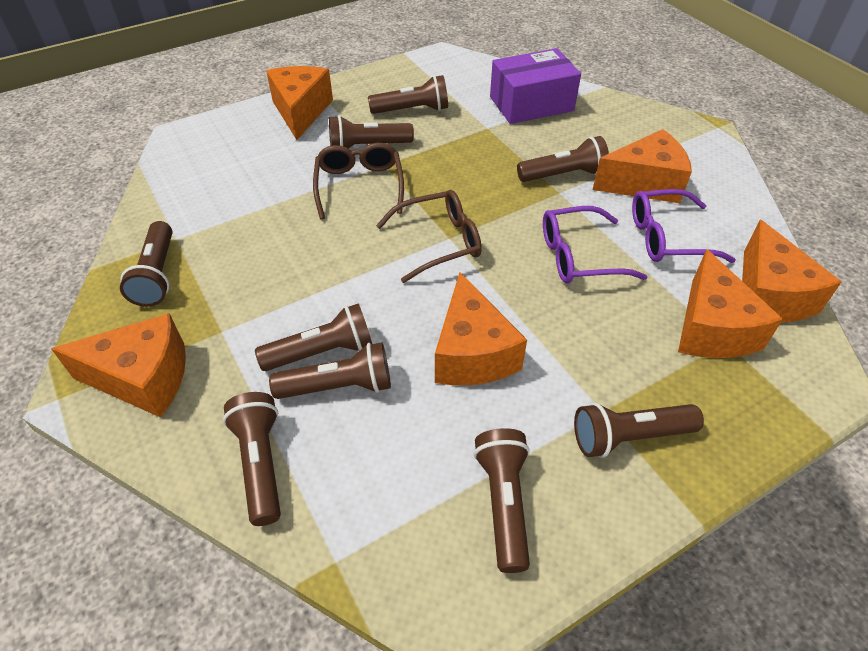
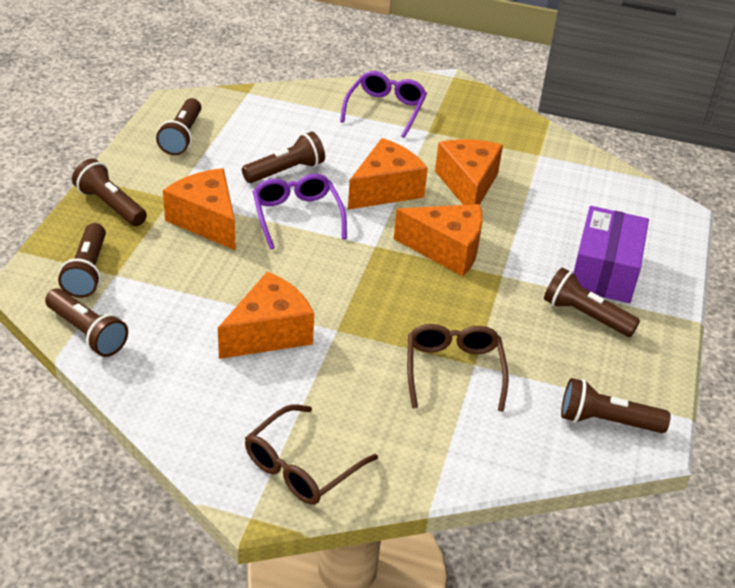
brown flashlight: [120,221,173,307] [223,392,281,526] [255,303,372,371] [269,342,391,399] [329,115,414,148] [368,75,448,114] [474,428,530,573] [517,136,609,182] [574,403,704,458] = 9 -> [45,288,128,357] [58,223,106,298] [72,159,147,226] [156,98,201,155] [242,132,325,183] [544,267,640,337] [561,378,671,433] = 7
orange cheese: [51,313,186,418] [266,66,333,140] [435,272,527,385] [592,129,692,203] [678,249,783,358] [742,220,841,322] = 6 -> [163,168,236,251] [218,271,314,359] [348,138,428,210] [394,204,483,276] [435,139,503,205] = 5

